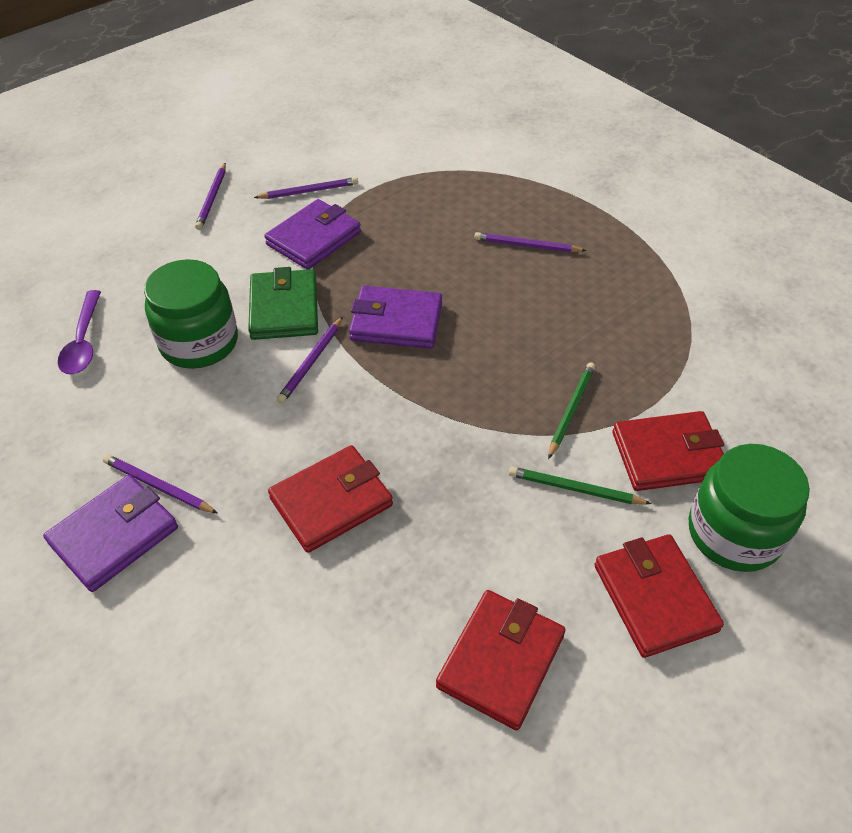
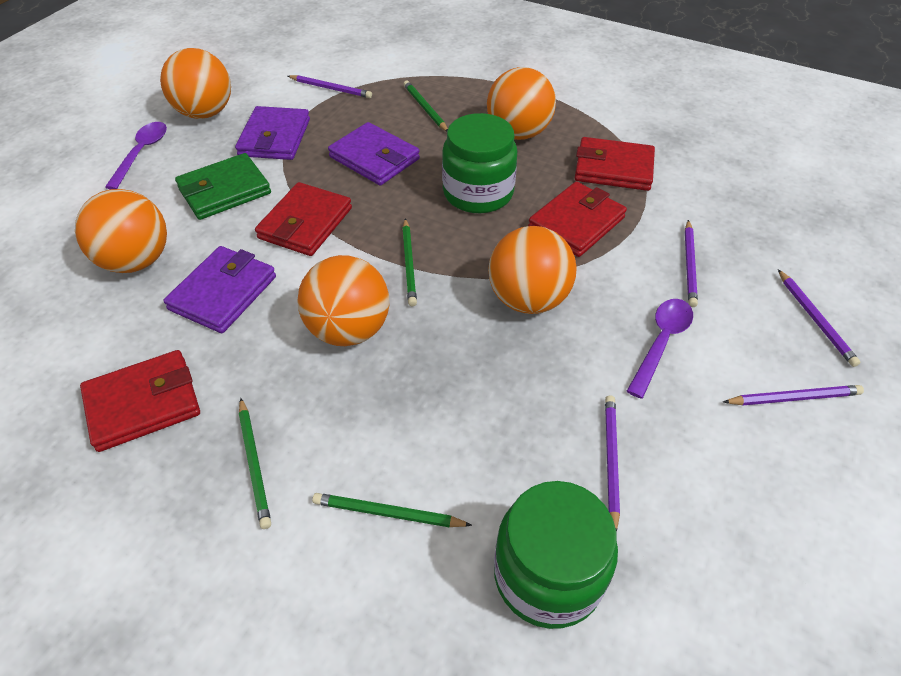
green pencil: [509,467,652,504] [548,362,595,459] = 2 -> [239,398,271,529] [312,493,472,528] [402,218,417,306] [404,81,448,132] = 4
orange ball: none = 0 -> [75,189,167,273] [160,48,231,119] [297,255,390,346] [487,67,556,140] [488,226,577,314] = 5
purple spoon: [58,290,101,374] = 1 -> [105,122,167,189] [627,299,693,399] = 2

